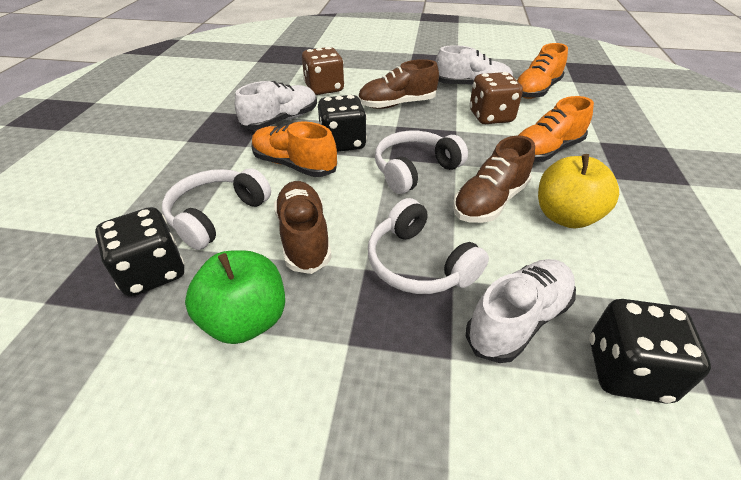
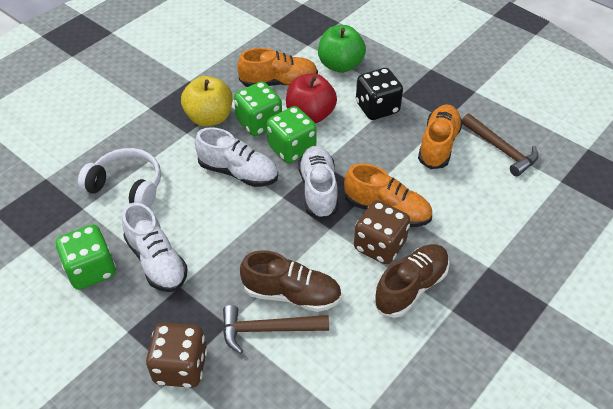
black dice: [95,207,185,296] [318,95,367,152] [589,299,711,404] = 3 -> [356,68,403,120] = 1
brown hammer: none = 0 -> [223,305,329,354] [462,114,539,176] = 2
brown shoe: [274,181,332,274] [358,59,439,109] [453,135,535,223] = 3 -> [240,250,342,312] [373,244,450,318] = 2
green dice: none = 0 -> [56,224,116,290] [234,82,282,136] [267,106,317,163] = 3
red apple: none = 0 -> [286,73,337,124] = 1
white headphones: [162,168,271,250] [368,198,489,294] [375,131,468,194] = 3 -> [78,148,161,208] = 1

